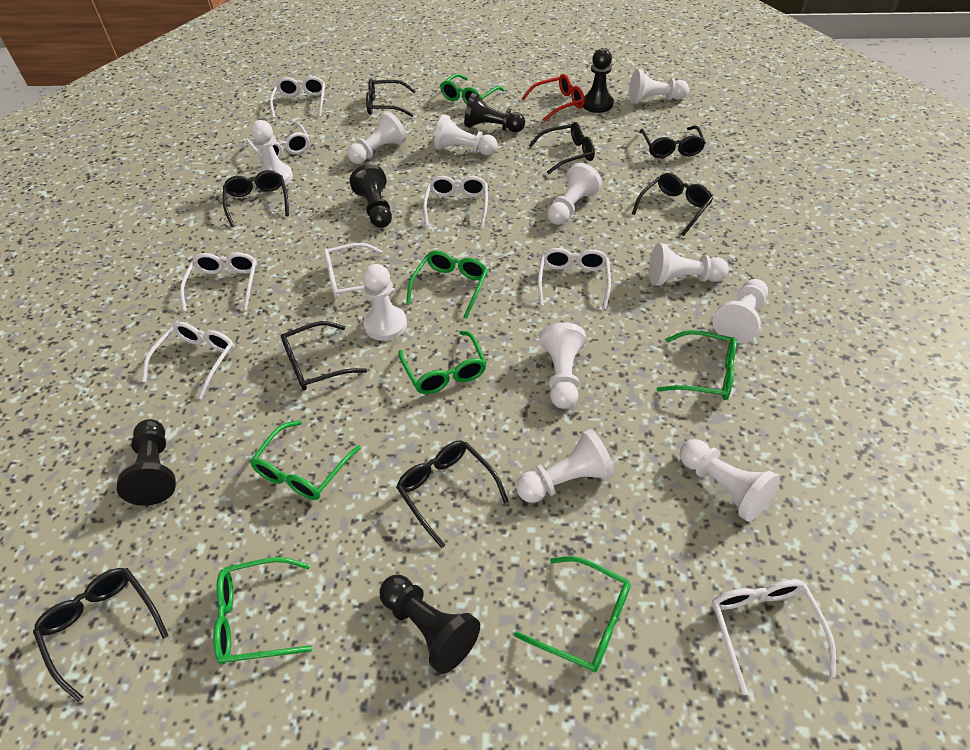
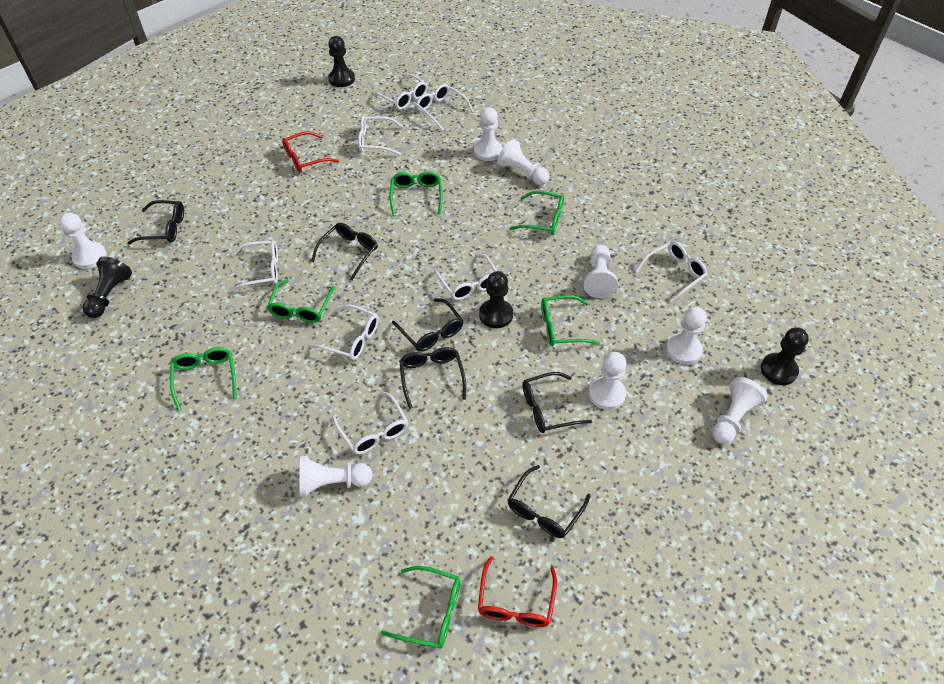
black glasses: [33,568,169,702] [223,170,289,227] [281,321,367,390] [366,79,416,117] [396,440,509,548] [529,122,595,174] [632,173,713,236] [639,125,706,158] = 8 -> [127,200,184,244] [311,223,378,281] [392,298,463,352] [399,347,466,409] [508,465,590,538] [522,372,592,433] = 6
black pawn: [117,419,176,506] [350,164,392,228] [379,575,480,674] [464,93,525,132] [583,48,614,113] = 5 -> [83,257,132,318] [328,36,355,87] [479,271,513,328] [761,327,809,385] = 4
green glasses: [213,557,312,664] [250,420,361,500] [398,331,487,394] [406,250,488,319] [440,74,504,104] [514,556,631,672] [657,330,737,400] = 7 -> [170,347,237,411] [267,280,335,323] [381,566,461,649] [389,171,443,216] [509,191,564,235] [541,295,600,346] = 6
red glasses: [522,74,585,122] = 1 -> [282,131,339,172] [478,556,557,627] = 2
white pawn: [251,120,293,187] [347,111,406,164] [363,264,407,341] [434,114,498,155] [516,429,615,503] [540,322,586,409] [547,163,602,225] [629,69,689,104] [649,243,729,286] [680,439,780,522] [713,279,768,343] = 11 -> [59,213,107,269] [299,456,373,497] [474,107,503,161] [497,139,549,185] [584,245,618,298] [589,352,627,410] [666,307,707,364] [712,377,768,444] = 8

